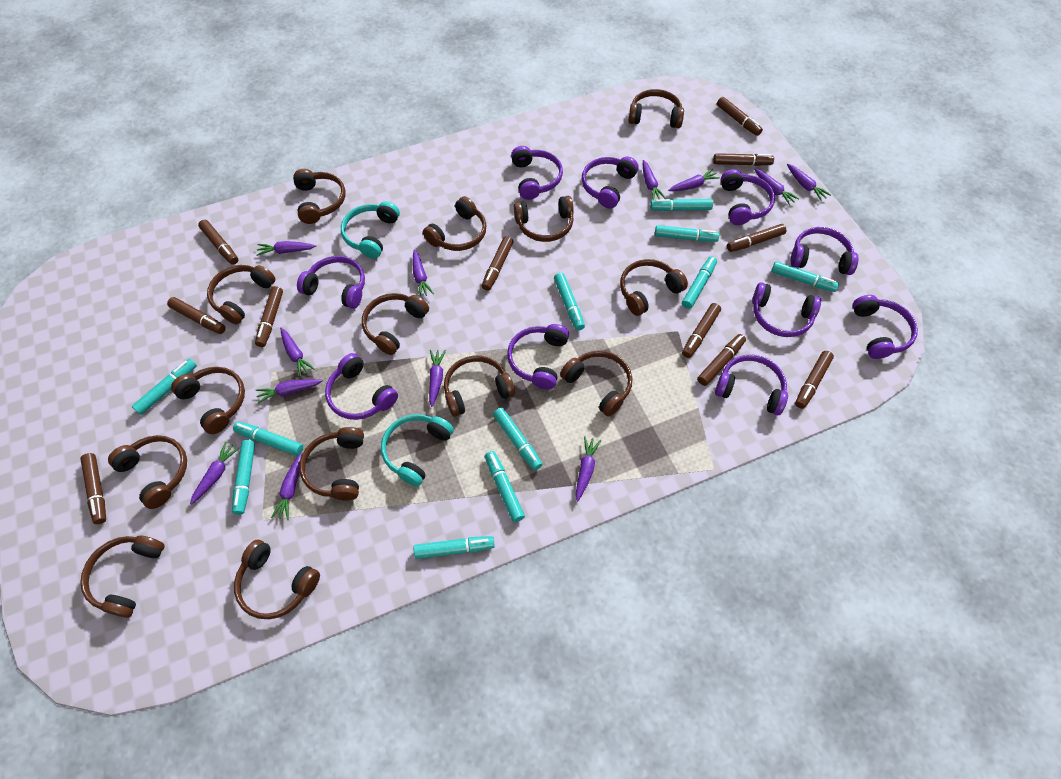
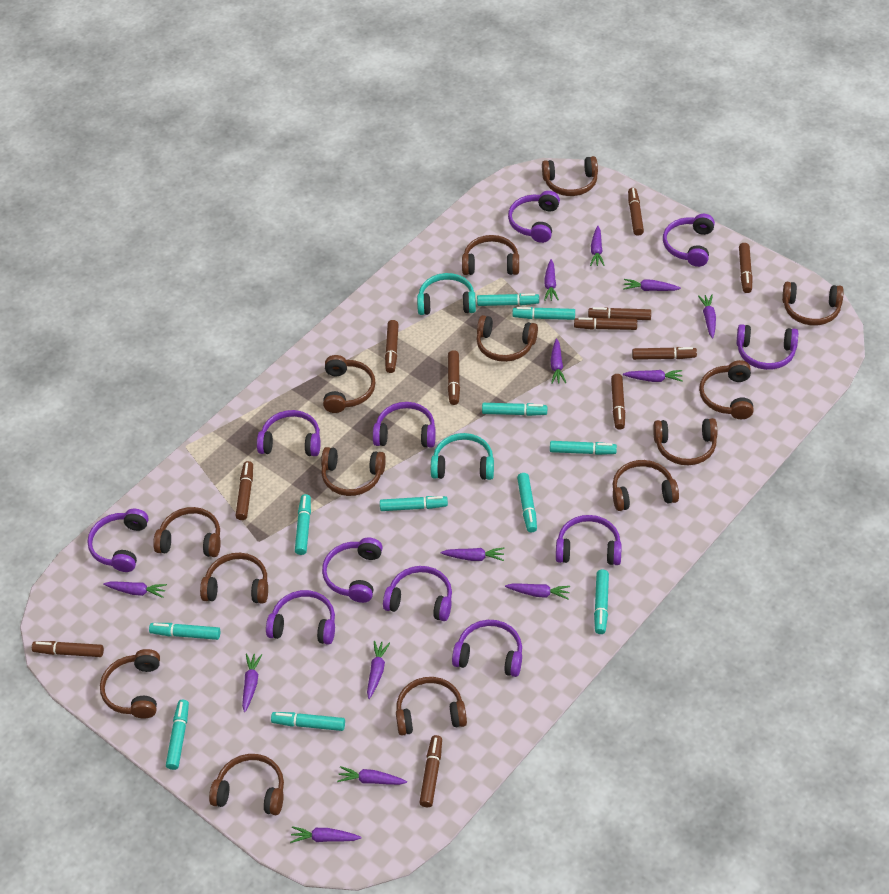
purple carrot: [190,442,240,505] [256,241,316,256] [256,379,323,404] [271,453,302,520] [280,328,315,377] [412,249,434,297] [429,350,446,407] [576,436,601,501] [643,160,666,201] [668,169,720,191] [754,169,799,206] [787,164,831,201] = 12 -> [103,581,167,598] [242,653,263,712] [290,826,362,843] [337,766,407,785] [367,641,390,699] [440,548,504,561] [505,583,570,600] [544,259,559,301] [550,339,566,384] [590,226,605,266] [623,279,681,291] [623,370,682,382] [698,295,716,338] = 13
purple headphones: [297,256,365,309] [325,353,398,420] [507,324,569,390] [511,146,563,200] [582,157,639,209] [715,355,788,415] [721,169,775,225] [752,282,821,337] [791,227,858,275] [853,295,918,359] = 10 -> [87,509,149,572] [257,410,320,456] [266,590,335,645] [322,538,383,603] [373,402,436,448] [383,566,452,621] [452,620,522,677] [508,191,560,243] [556,515,622,565] [663,214,715,267] [737,324,798,370] = 11

